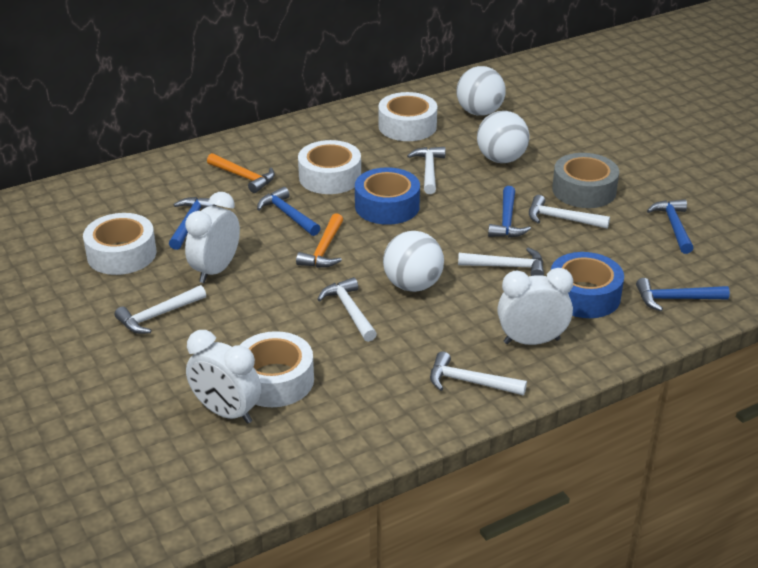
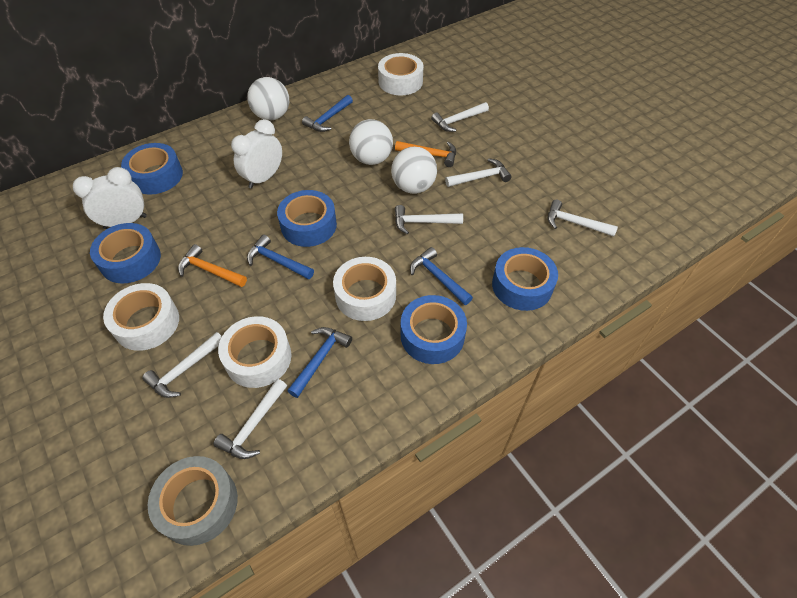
blue hammer: [169,197,216,250] [257,187,320,236] [488,186,531,238] [636,278,730,311] [647,199,694,254] = 5 -> [247,234,314,279] [287,327,352,398] [302,95,353,132] [410,247,473,305] = 4
blue tape: [355,167,420,225] [551,252,624,318] = 2 -> [90,223,161,284] [121,143,183,195] [277,190,337,247] [401,295,467,364] [492,247,558,311] = 5
white clock: [185,192,240,283] [186,330,261,424] [497,268,573,345] = 3 -> [73,167,147,229] [231,119,282,189] = 2

